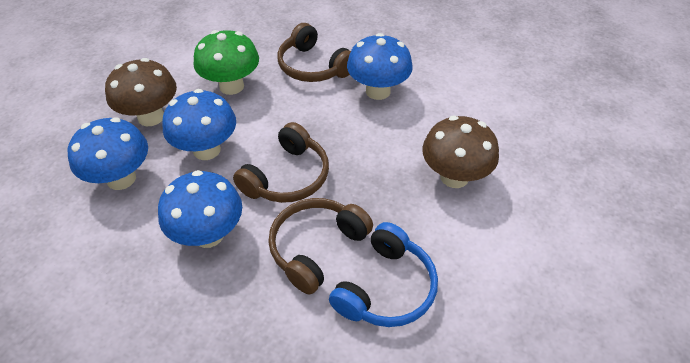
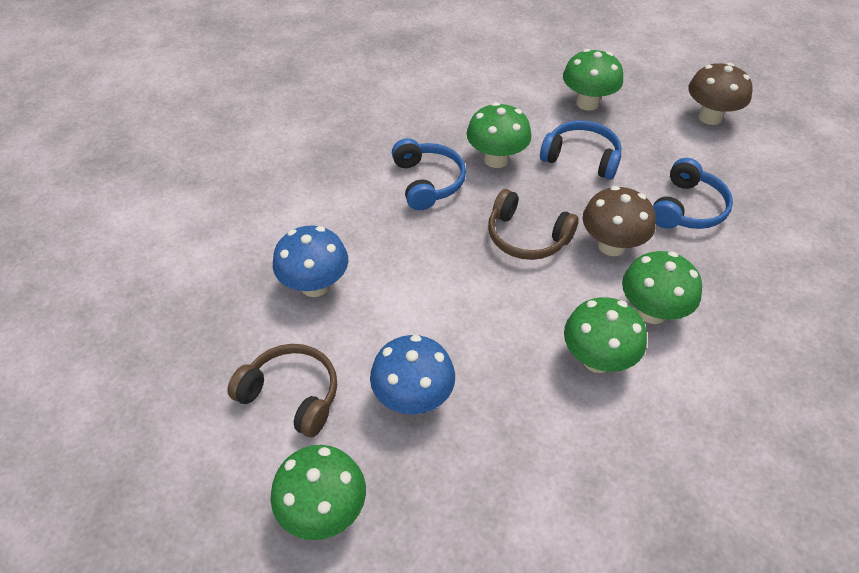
blue headphones: [329,222,438,327] = 1 -> [392,138,466,210] [540,120,621,180] [653,158,733,229] = 3
blue mushroom: [67,117,148,190] [158,170,242,248] [162,89,236,160] [347,33,413,100] = 4 -> [273,225,348,297] [370,335,455,414] = 2
brown headphones: [233,122,329,203] [268,198,373,294] [277,23,351,82] = 3 -> [227,344,337,437] [488,189,579,260] = 2
green mushroom: [193,30,259,95] = 1 -> [271,445,366,540] [467,102,532,168] [563,49,623,111] [564,297,647,373] [622,251,702,324] = 5

